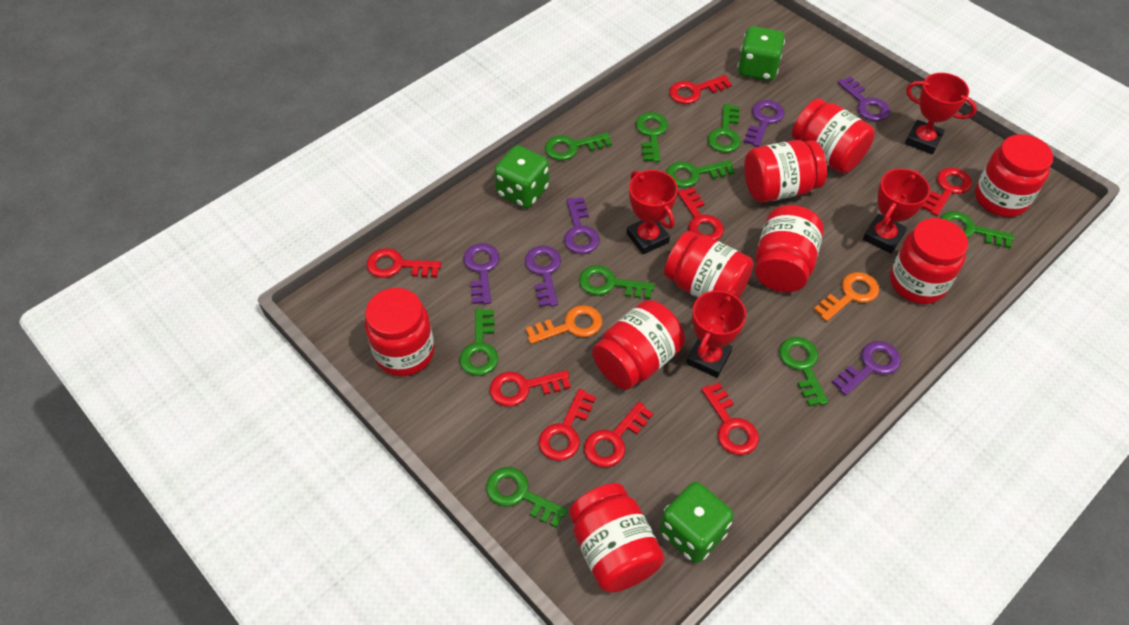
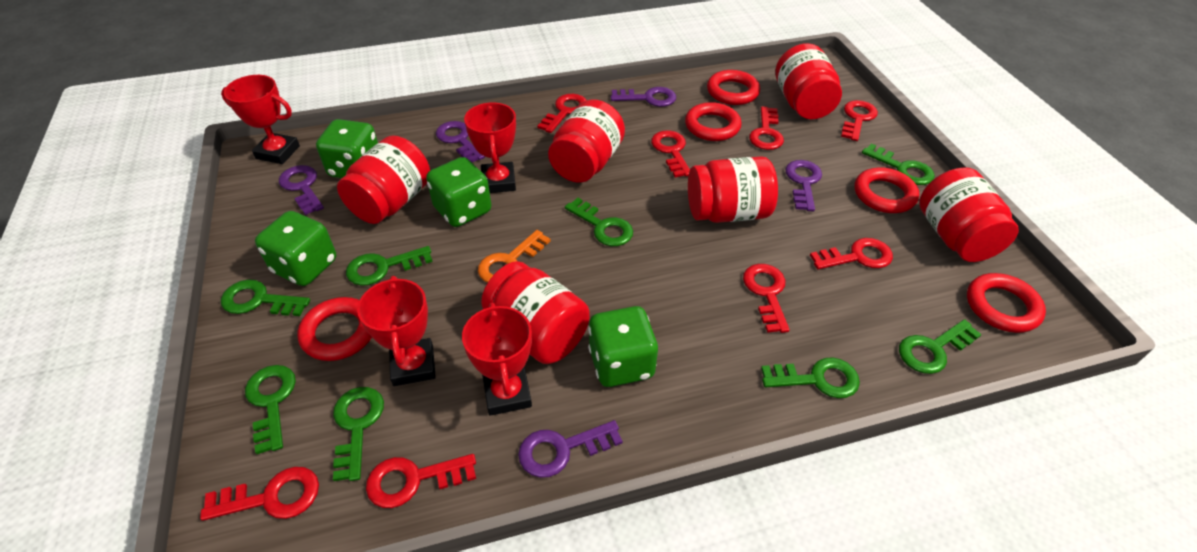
green dice: [494,145,549,208] [660,482,733,563] [738,26,785,81] = 3 -> [255,211,336,286] [316,119,378,178] [426,157,491,227] [588,306,658,387] = 4
green key: [460,309,498,376] [486,467,568,528] [545,133,612,160] [579,265,655,299] [636,112,668,162] [666,160,735,188] [708,104,741,153] [779,337,828,407] [940,211,1014,248] = 9 -> [221,280,310,316] [245,365,296,454] [333,387,384,481] [346,246,433,286] [565,198,633,246] [761,357,860,398] [862,143,935,185] [899,319,982,374] = 8
orange key: [526,305,602,344] [814,272,879,322] = 2 -> [478,230,551,283] = 1
purple key: [463,243,500,304] [525,246,561,307] [564,197,600,254] [744,100,785,147] [832,341,901,396] [837,76,890,121] = 6 -> [279,165,324,215] [436,121,485,162] [518,420,623,478] [611,87,676,107] [785,160,822,211] = 5
red jar: [365,288,434,376] [569,483,664,593] [592,300,685,390] [664,231,754,298] [744,140,827,203] [755,205,823,292] [792,98,875,173] [890,218,968,304] [975,134,1053,217] = 9 -> [337,135,430,224] [481,261,590,364] [548,99,625,183] [688,156,778,223] [775,43,842,119] [919,167,1019,262] = 6
red ring: none = 0 -> [297,297,372,361] [685,102,742,141] [707,70,760,105] [854,167,919,213] [967,273,1046,333] = 5

